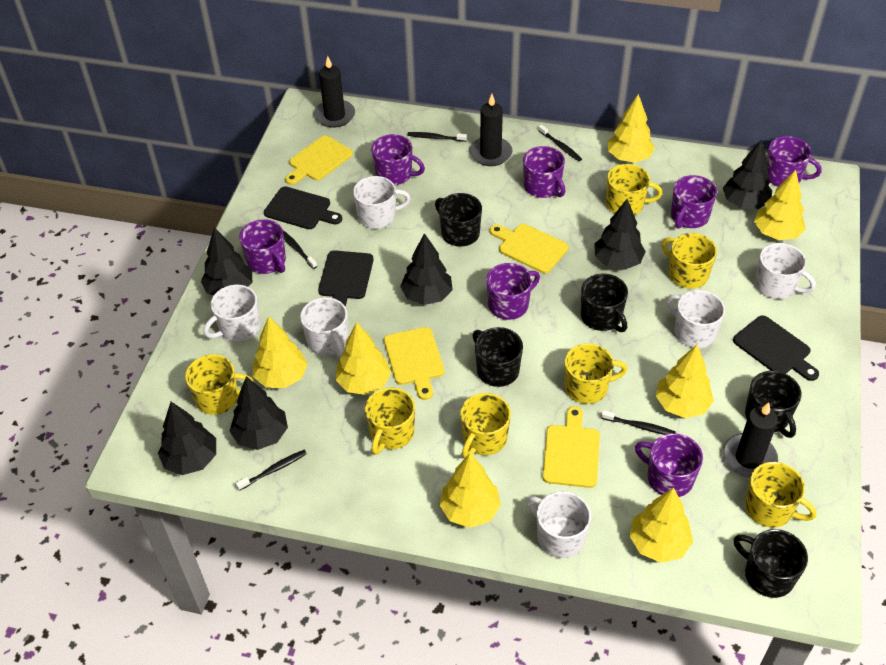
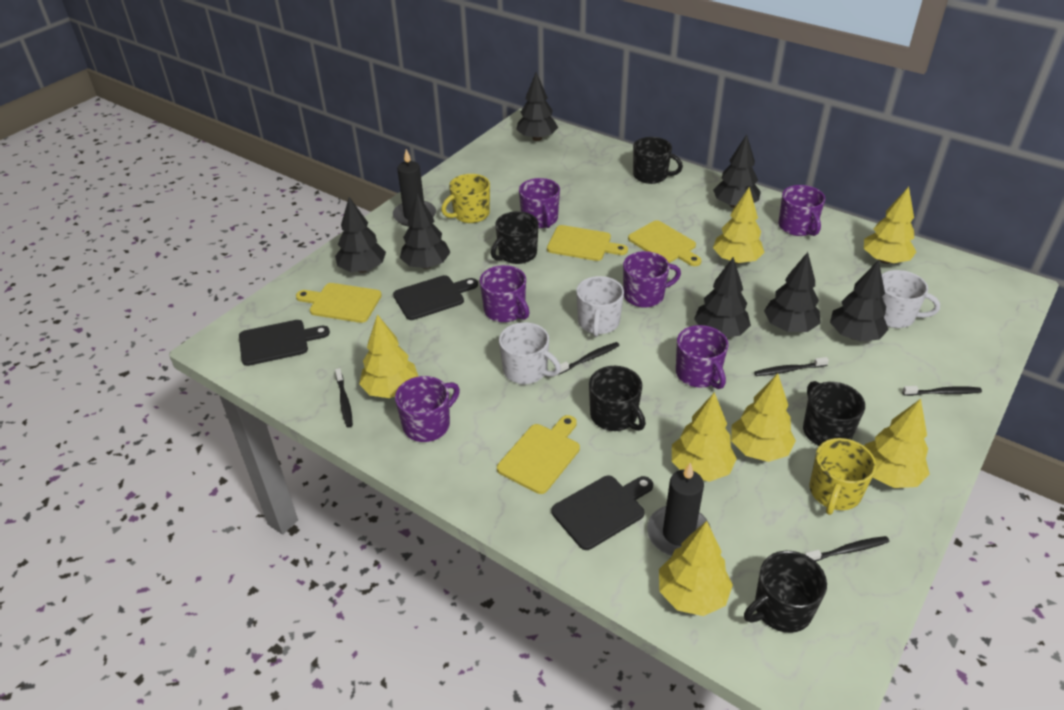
black candle: [314,56,355,128] [469,94,512,166] [722,402,778,478] = 3 -> [393,149,436,227] [647,463,711,556] = 2
black tree: [158,402,216,475] [201,227,252,296] [230,376,288,450] [400,233,453,305] [594,199,646,270] [723,139,772,209] = 6 -> [335,197,386,273] [400,193,451,269] [516,72,558,141] [694,257,751,337] [713,134,761,208] [764,252,820,332] [830,260,889,342] = 7
purple mug: [239,219,286,274] [371,134,425,185] [486,263,540,320] [523,146,566,198] [635,433,703,497] [671,175,717,229] [766,136,822,187] = 7 -> [395,376,460,442] [479,265,530,322] [519,178,560,228] [623,251,681,308] [676,325,728,389] [778,185,825,236] = 6
white mug: [203,285,260,342] [300,297,348,358] [353,176,411,229] [527,491,591,558] [667,290,725,348] [755,243,816,299] = 6 -> [499,322,561,384] [576,276,624,337] [881,270,940,328] = 3
yellow mug: [185,354,254,415] [365,387,415,455] [460,393,511,458] [564,343,627,404] [606,164,663,215] [662,233,717,289] [745,462,817,528] = 7 -> [441,174,490,223] [809,438,876,515] = 2

